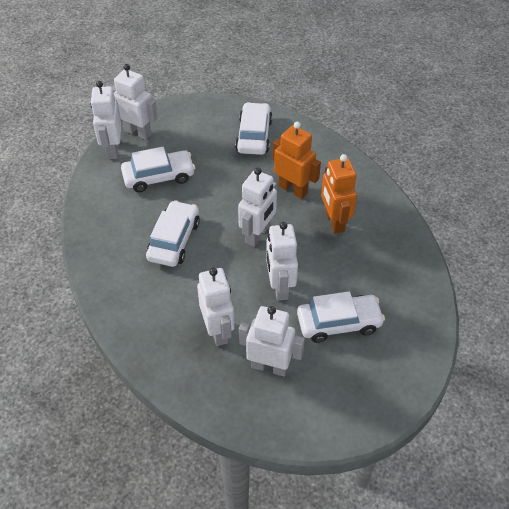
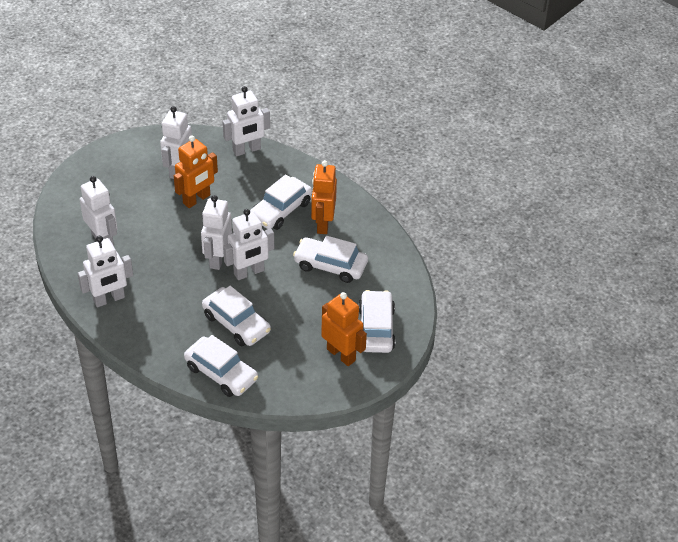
orange robot: [273,122,321,199] [321,154,357,234] = 2 -> [174,136,218,208] [311,160,337,234] [321,292,367,366] = 3
white car: [121,147,195,192] [146,200,200,267] [235,102,273,155] [297,291,385,343] = 4 -> [184,335,258,397] [202,286,271,346] [250,174,312,230] [293,236,368,283] [358,290,396,353] = 5

